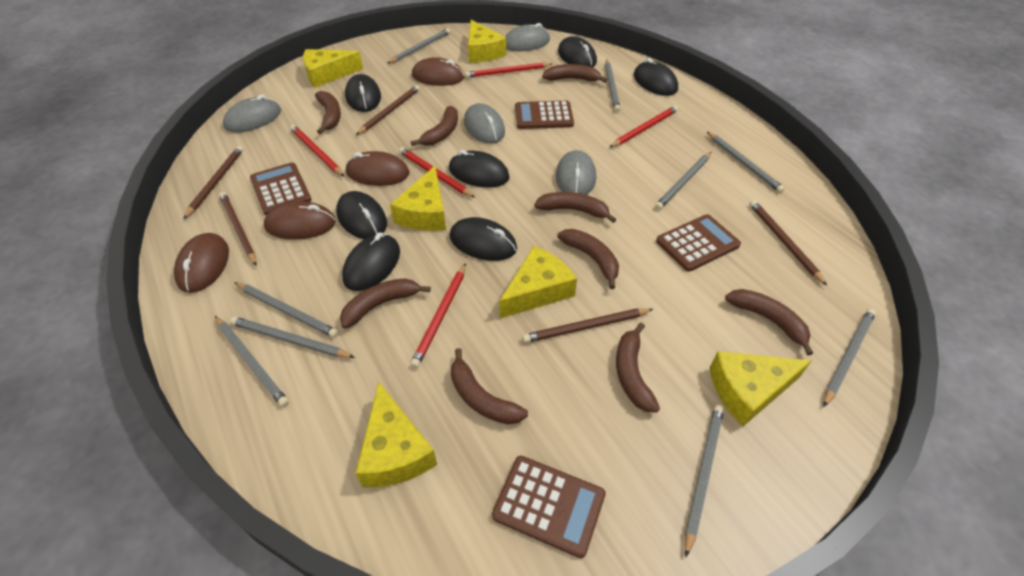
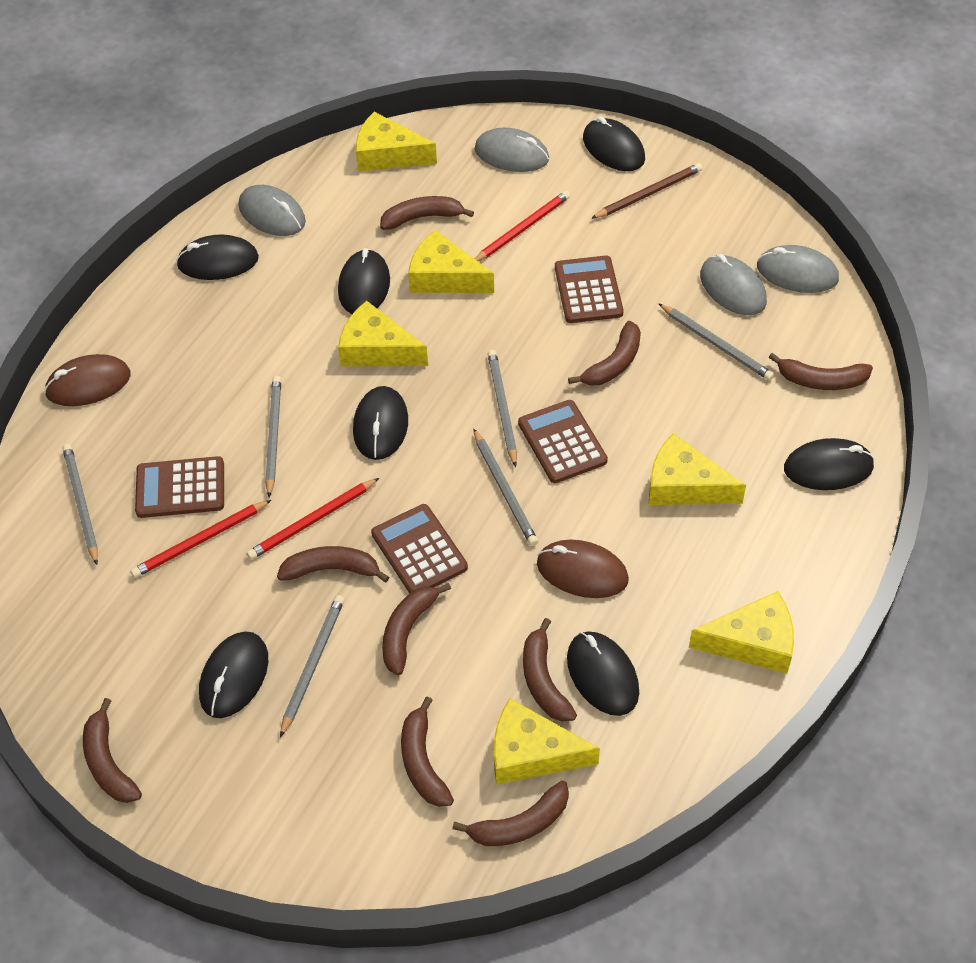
brown mouse: [174,233,229,293] [264,201,336,240] [345,151,409,186] [412,57,464,86] = 4 -> [44,354,131,406] [537,540,629,598] = 2
brown pencil: [183,146,243,219] [219,192,257,266] [356,85,420,135] [522,308,653,343] [750,200,827,286] = 5 -> [591,163,703,219] = 1
grey pencil: [215,316,289,407] [230,317,355,358] [234,282,338,338] [388,28,450,63] [605,60,621,112] [655,152,711,210] [685,405,724,557] [707,132,785,193] [824,309,876,407] = 9 -> [62,444,98,565] [265,376,281,497] [280,595,345,737] [473,429,538,546] [488,350,517,467] [658,303,774,381] = 6
red pencil: [290,125,344,176] [399,147,475,198] [410,263,466,368] [465,62,552,78] [609,106,678,148] = 5 -> [131,500,271,578] [247,478,379,560] [475,191,570,261] = 3

